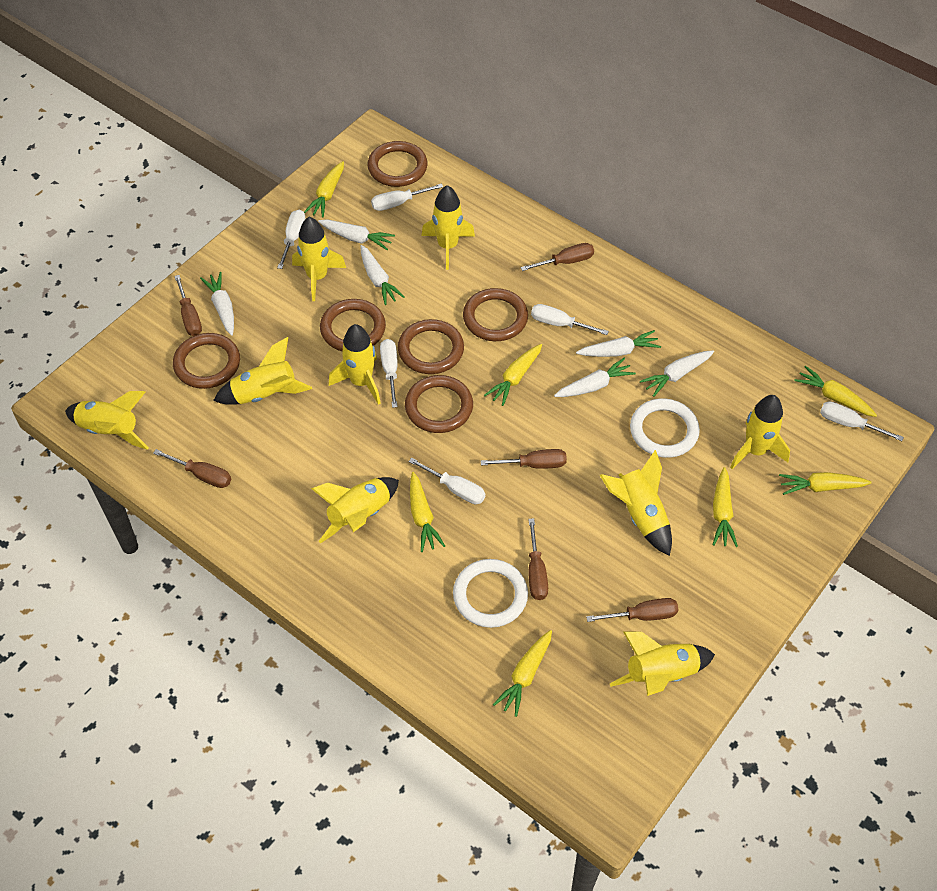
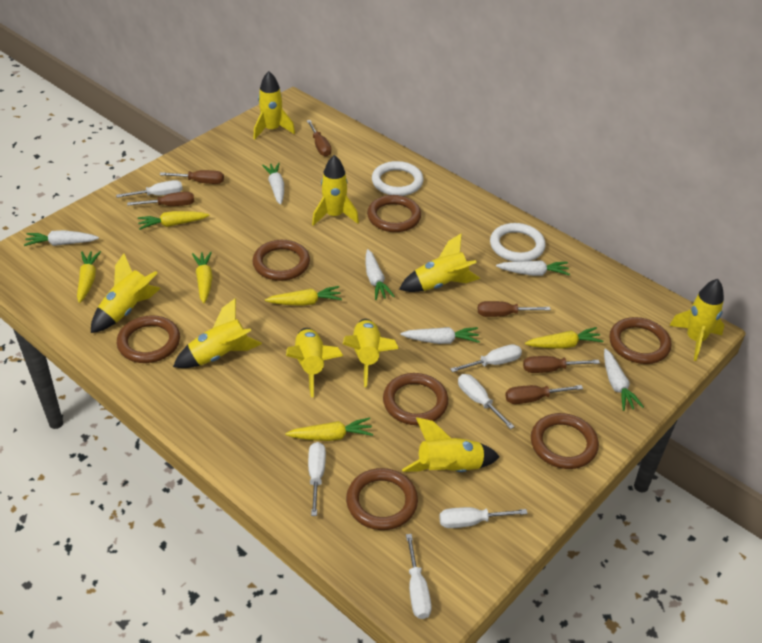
brown ring: [173,333,240,389] [320,299,386,351] [368,141,427,187] [398,319,464,374] [405,375,473,433] [463,288,528,341] = 6 -> [117,315,180,363] [252,240,310,281] [346,468,418,530] [367,195,421,232] [383,373,448,425] [531,413,599,469] [609,317,671,364] = 7
yellow carrot: [304,161,344,218] [410,472,445,552] [484,344,542,406] [493,630,552,717] [712,467,738,547] [779,472,872,495] [794,366,877,417] = 7 -> [77,251,101,303] [138,211,209,230] [192,252,213,303] [265,286,342,306] [286,417,373,441] [525,327,604,349] = 6

